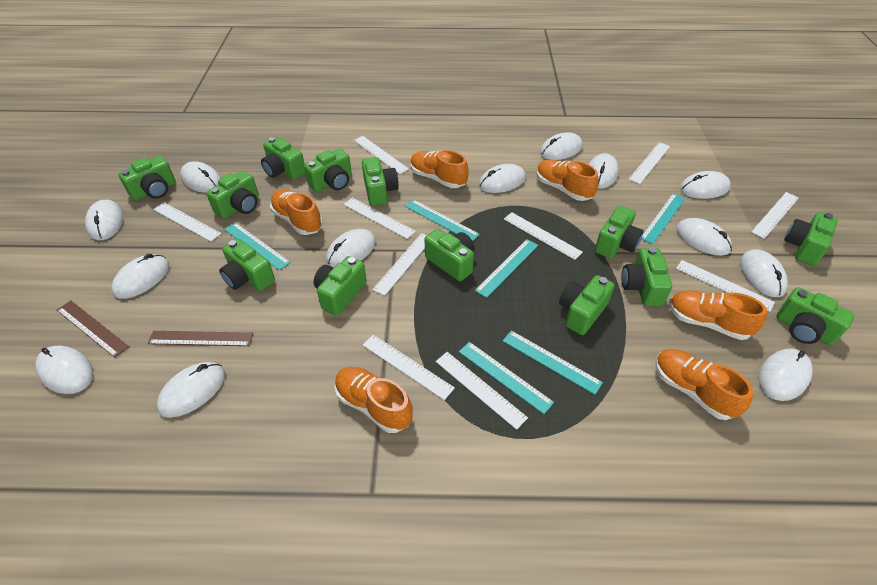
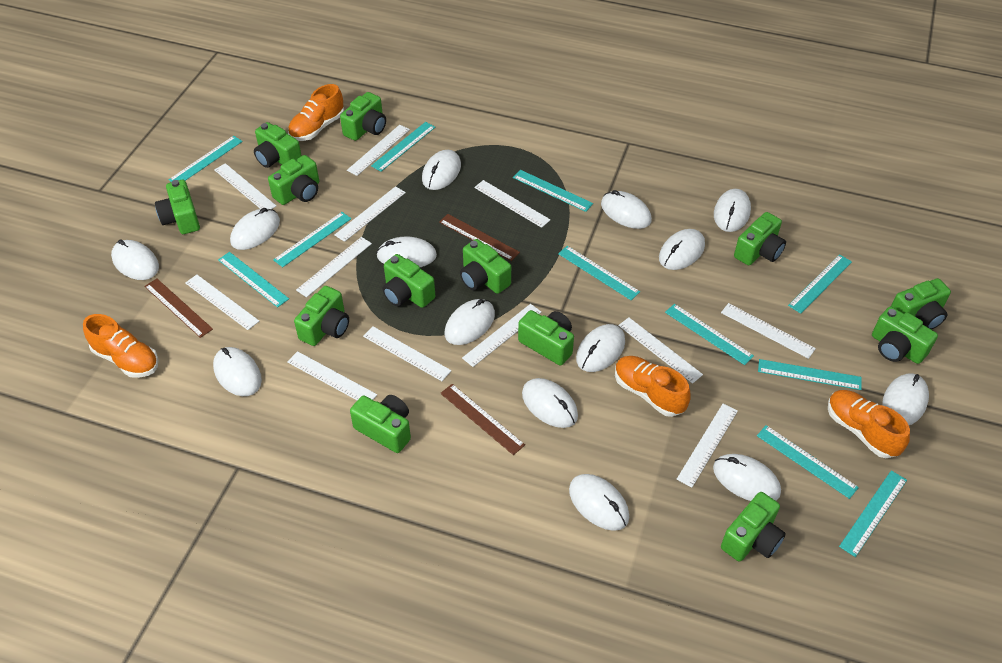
brown ruler: [57,300,129,358] [148,331,253,346] = 2 -> [144,278,213,338] [439,214,520,261] [440,384,525,455] = 3
orange shoe: [270,189,322,235] [335,367,413,433] [411,150,469,188] [537,159,599,201] [655,349,753,420] [669,290,767,340] = 6 -> [83,314,159,378] [288,84,344,141] [615,356,690,417] [828,390,910,458] = 4
turquoise ruler: [224,222,291,270] [405,199,480,241] [459,342,554,414] [475,239,538,298] [503,330,603,395] [642,193,685,244] = 6 -> [169,136,243,182] [218,252,289,307] [273,212,351,267] [371,122,435,172] [513,170,593,212] [558,246,640,300] [665,304,754,365] [757,425,859,499] [758,359,862,390] [788,254,852,314] [839,470,907,557] = 11
white mouse: [35,345,93,394] [85,200,123,240] [112,254,169,299] [157,362,225,418] [180,161,221,193] [326,229,376,268] [479,164,526,193] [540,132,583,160] [589,153,619,189] [676,218,732,256] [680,171,731,199] [740,249,788,297] [759,349,813,401] = 13 -> [111,239,159,280] [213,347,262,396] [230,208,280,250] [376,236,437,267] [422,150,461,190] [444,299,495,345] [522,378,578,428] [569,474,629,531] [576,324,625,372] [601,190,652,229] [659,229,705,270] [713,454,781,501] [714,189,751,232] [882,373,929,425] = 14
white ruler: [153,202,221,242] [343,198,416,239] [354,136,409,174] [363,335,455,400] [372,233,427,296] [436,352,528,430] [504,212,583,260] [628,142,670,184] [676,260,775,312] [751,192,799,239] = 10 -> [186,275,259,330] [214,163,276,209] [287,351,377,400] [296,237,372,297] [335,186,406,242] [347,125,410,176] [363,326,451,381] [462,304,541,367] [474,180,550,228] [618,317,703,384] [677,404,738,487] [721,303,816,359] = 12

